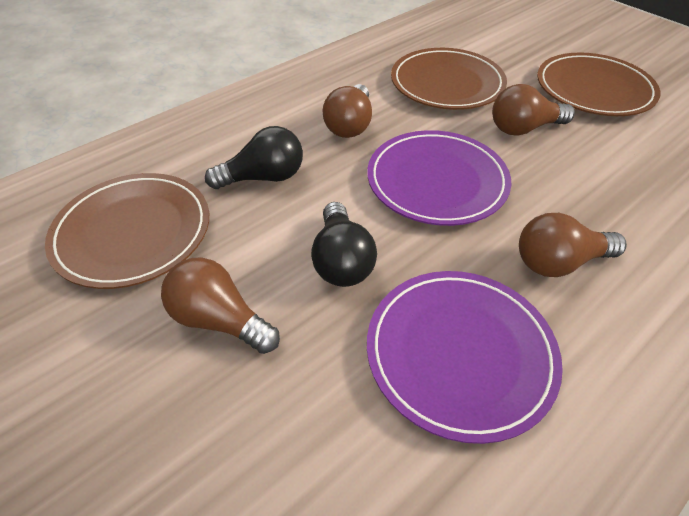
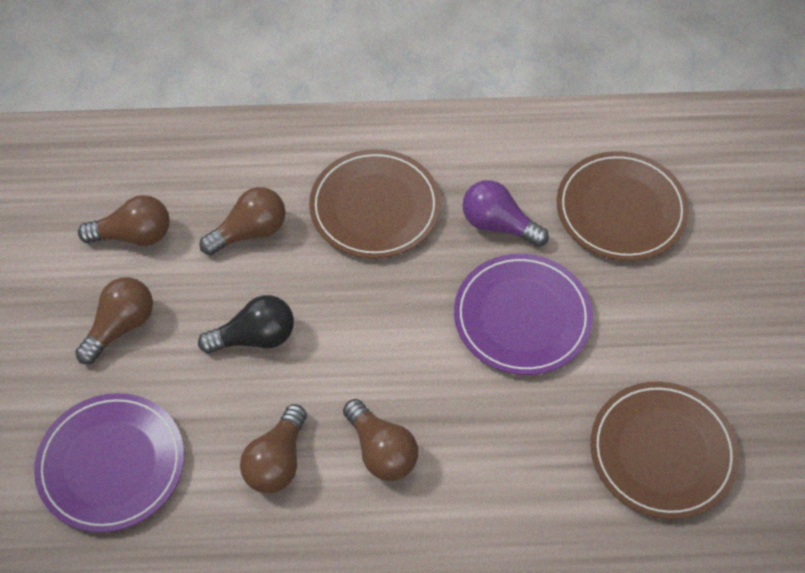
black light bulb: [205,126,303,189] [311,202,377,287] = 2 -> [198,295,294,354] = 1
brown light bulb: [161,257,280,354] [323,84,372,138] [492,84,575,136] [519,213,627,277] = 4 -> [75,277,153,364] [78,195,169,246] [199,187,285,255] [240,404,307,493] [343,399,418,481] = 5
purple light bulb: none = 0 -> [462,180,549,247] = 1

